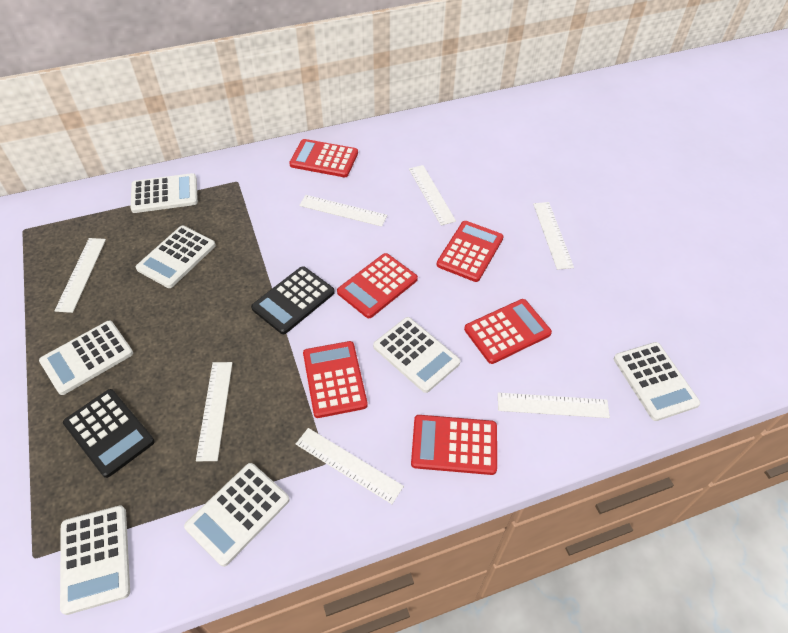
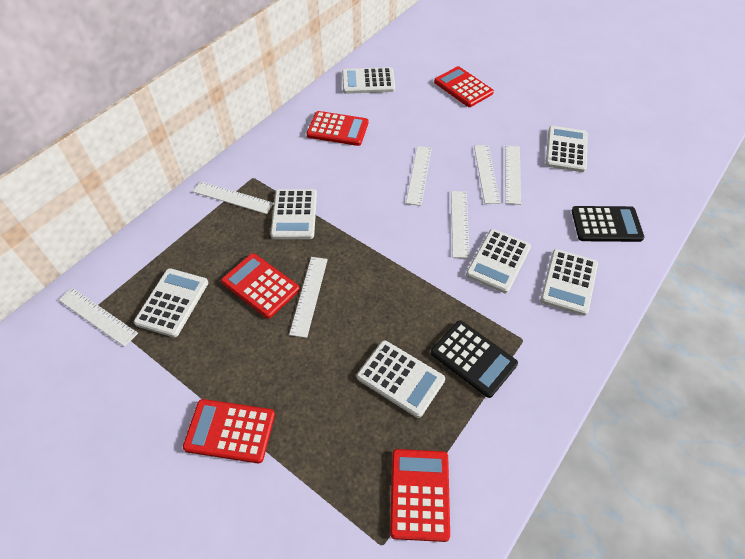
red calculator: [289,139,358,177] [303,341,368,418] [337,253,418,318] [411,415,497,475] [437,221,504,282] [464,299,552,364] = 6 -> [183,399,275,463] [221,253,300,319] [306,111,369,146] [390,449,450,542] [434,66,494,107] = 5

